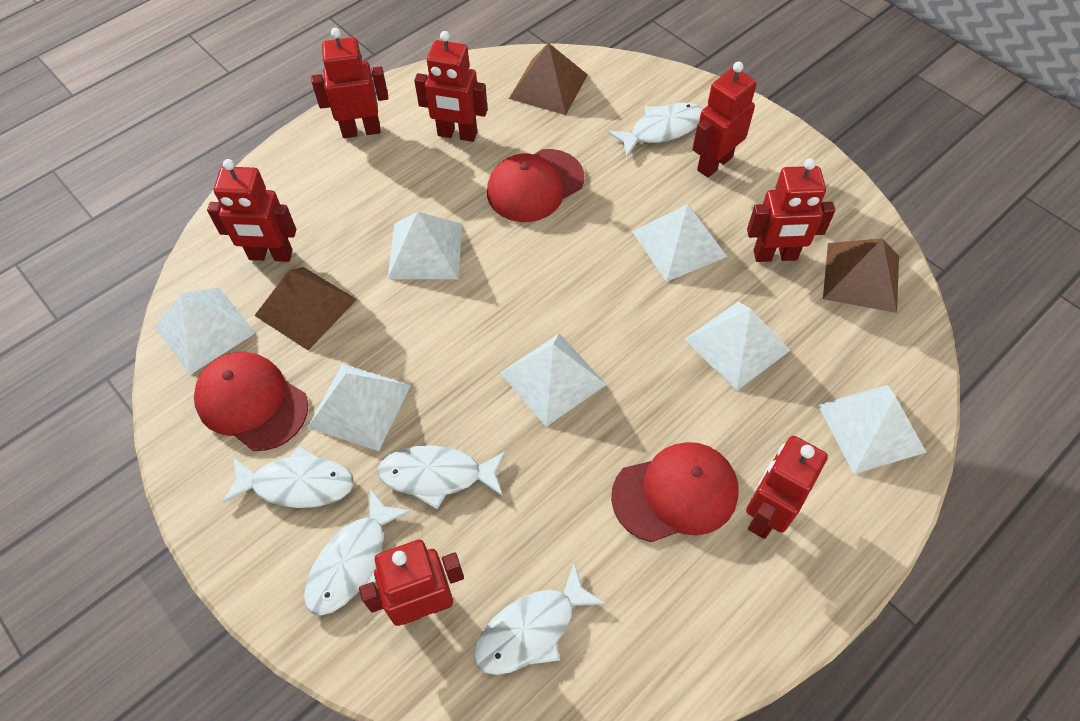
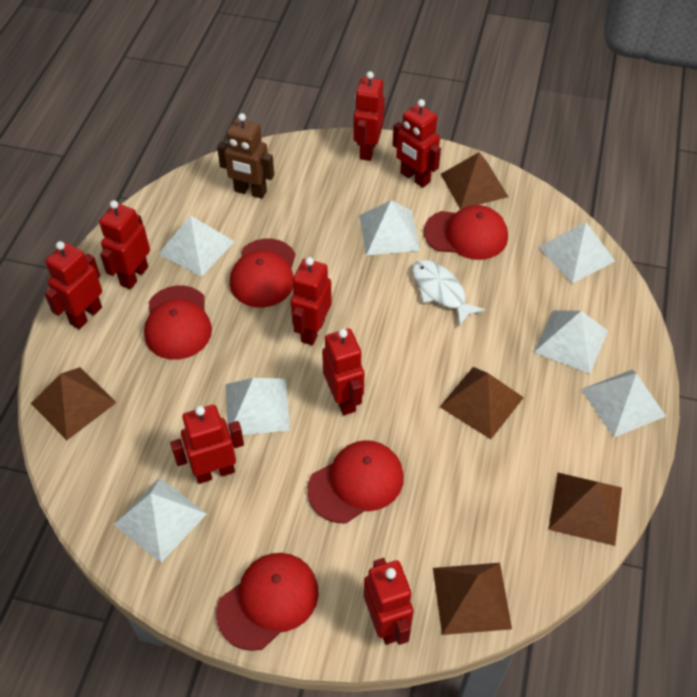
brown pyramid: [254,267,357,350] [509,43,588,115] [823,238,899,313] = 3 -> [31,367,117,440] [433,563,512,635] [440,367,524,439] [441,152,508,210] [548,473,622,546] = 5
brown robot: none = 0 -> [217,113,274,199] = 1
red cap: [194,352,308,451] [487,149,584,222] [611,442,739,542] = 3 -> [144,285,212,360] [216,553,319,651] [230,239,295,308] [307,440,404,523] [424,205,508,260] = 5
red robot: [207,159,296,262] [311,28,388,138] [359,540,464,626] [414,31,488,142] [692,62,757,177] [746,436,828,539] [747,158,835,262] = 7 -> [44,241,102,329] [99,200,150,289] [170,405,244,484] [291,257,332,345] [322,328,364,415] [353,71,385,161] [364,558,413,645] [393,99,441,188] = 8
white fish: [222,446,354,508] [304,488,411,616] [377,445,506,509] [473,562,606,675] [608,103,703,157] = 5 -> [412,260,486,327] = 1

